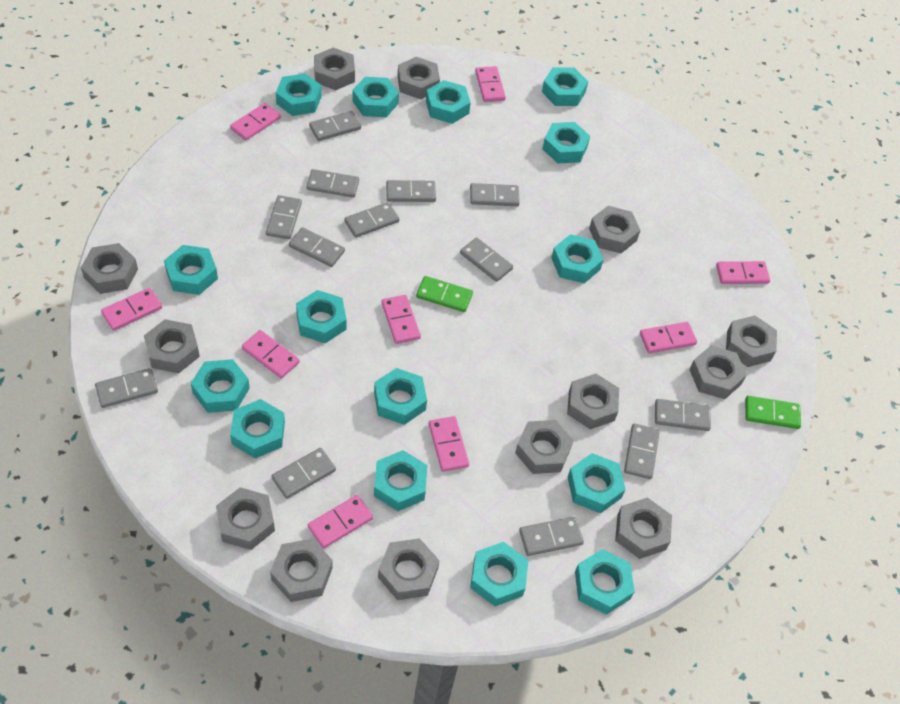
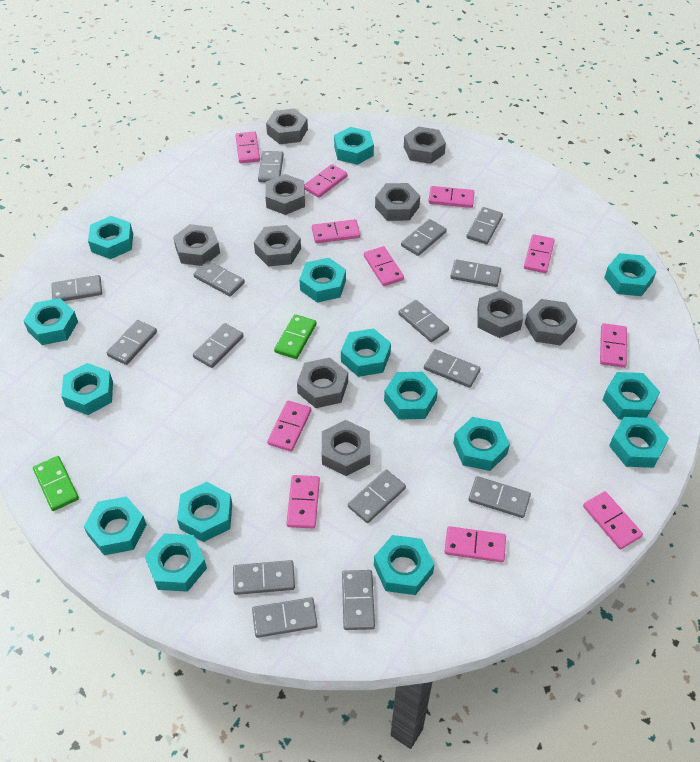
grey domino: [95,368,158,408] [266,195,302,239] [271,448,336,499] [289,227,345,267] [306,169,359,198] [309,111,361,141] [344,202,399,238] [386,180,436,202] [460,238,513,282] [470,183,520,206] [519,517,584,556] [624,423,660,479] [655,399,711,431] = 13 -> [51,275,102,301] [107,320,157,365] [193,260,245,296] [193,323,244,368] [233,560,295,595] [252,597,318,638] [258,151,284,182] [342,570,375,630] [348,470,406,523] [398,300,449,342] [401,219,447,256] [424,349,481,388] [450,259,501,287] [466,207,503,244] [468,476,531,518] = 15
grey nut: [81,243,138,294] [144,319,200,373] [216,487,275,550] [270,539,333,602] [314,48,355,90] [378,538,440,600] [397,57,440,99] [515,420,574,474] [567,374,619,429] [589,206,641,253] [615,497,672,559] [689,346,747,399] [726,316,777,367] = 13 -> [173,224,220,266] [254,225,301,266] [265,174,305,215] [266,109,308,144] [297,357,348,408] [322,420,370,476] [375,183,420,221] [404,126,446,164] [477,290,523,338] [525,299,578,345] = 10
pink domino: [101,288,162,331] [230,103,281,140] [242,330,300,378] [308,495,373,549] [381,295,421,344] [429,416,469,472] [475,66,506,102] [640,322,697,353] [716,261,770,284] = 9 -> [235,131,260,163] [267,401,311,452] [286,475,320,529] [304,164,348,198] [312,219,360,243] [364,246,404,286] [428,186,474,208] [445,526,506,562] [524,234,555,273] [583,491,643,549] [600,323,627,368] = 11

